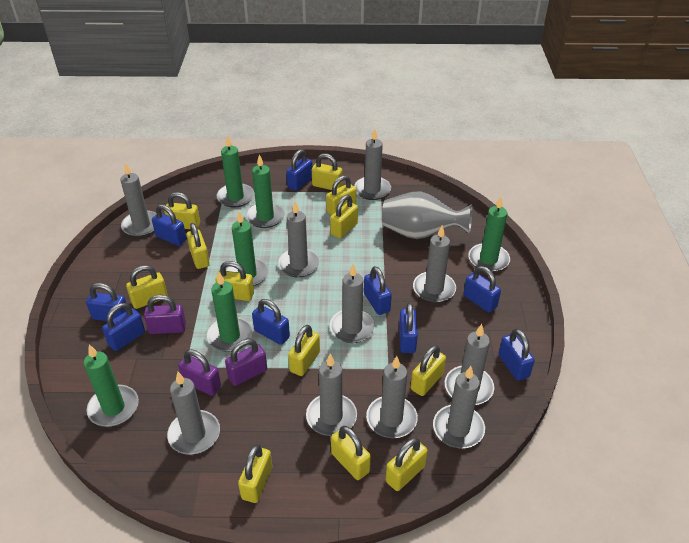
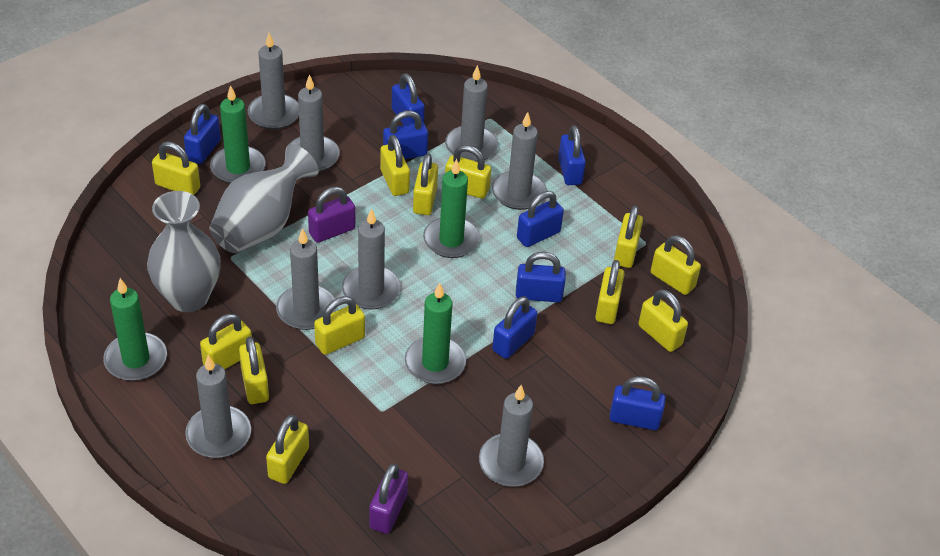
blue padlock: [86,283,126,321] [102,303,145,351] [152,204,187,246] [252,299,290,345] [286,149,313,191] [364,266,392,315] [399,302,418,353] [464,266,501,313] [498,329,535,381] = 9 -> [184,104,221,164] [383,111,428,159] [392,73,425,125] [492,296,537,359] [516,252,566,302] [517,191,564,247] [558,125,586,185] [609,376,666,430] = 8
green candle: [84,344,139,427] [206,272,253,352] [217,135,254,208] [226,211,268,286] [246,155,285,228] [468,197,510,272] = 6 -> [103,278,167,381] [210,85,265,184] [405,283,466,384] [423,159,480,258] = 4
grey candle: [120,163,156,237] [167,372,220,455] [278,201,320,278] [306,354,357,436] [330,264,375,343] [354,128,391,200] [366,356,418,438] [413,225,456,303] [433,366,485,449] [445,324,494,405] = 10 -> [185,355,251,458] [248,33,299,130] [276,228,336,330] [285,74,340,172] [342,208,401,310] [445,65,498,162] [479,385,544,486] [492,112,547,210] = 8
grey vase: [382,191,473,239] = 1 -> [147,191,221,312] [209,144,319,253] = 2
purple padlock: [144,295,186,334] [178,349,221,396] [225,339,267,386] = 3 -> [308,187,356,243] [369,463,408,534] = 2

